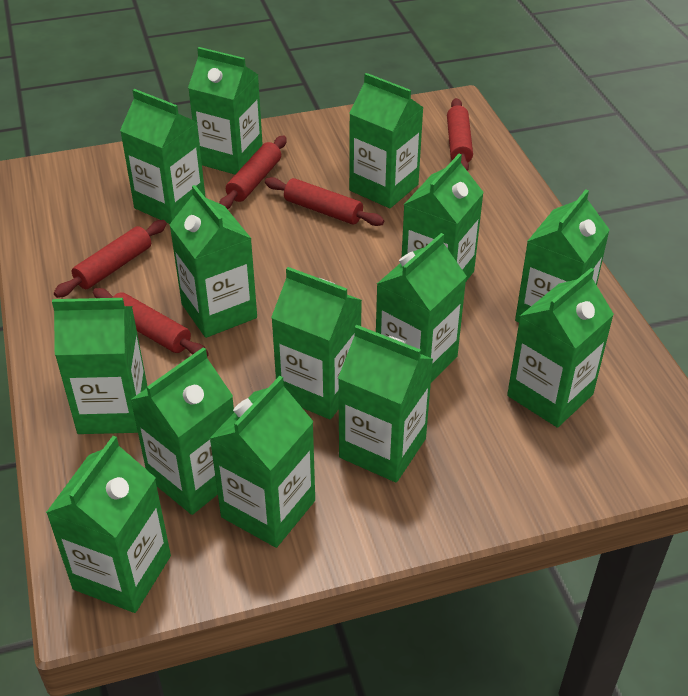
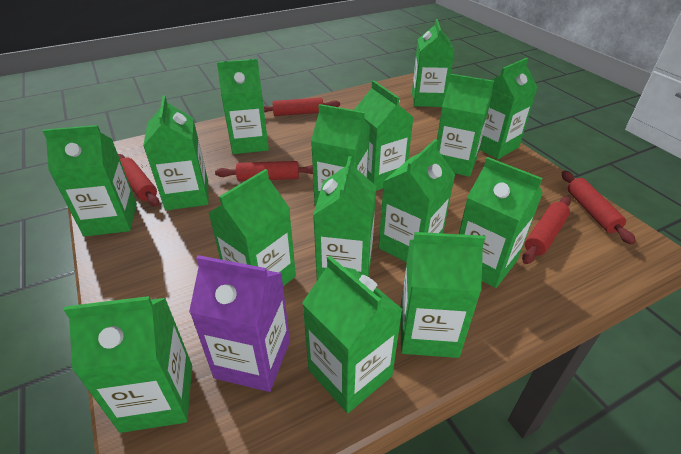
green carton: [46,436,171,613] [52,298,147,434] [120,89,206,224] [131,347,234,515] [169,185,257,338] [188,47,263,174] [209,376,315,548] [271,267,362,420] [338,325,433,482] [349,73,424,208] [376,233,467,383] [402,154,484,281] [507,268,614,428] [515,189,610,322] = 14 -> [43,125,137,237] [64,296,192,433] [143,95,208,210] [209,169,296,286] [217,59,269,154] [302,256,403,413] [311,104,370,206] [313,156,376,280] [354,81,414,191] [379,139,455,262] [400,232,485,358] [412,19,454,107] [437,74,494,177] [459,157,543,288] [479,58,538,159] = 15
purple carton: none = 0 -> [189,255,290,392] = 1

